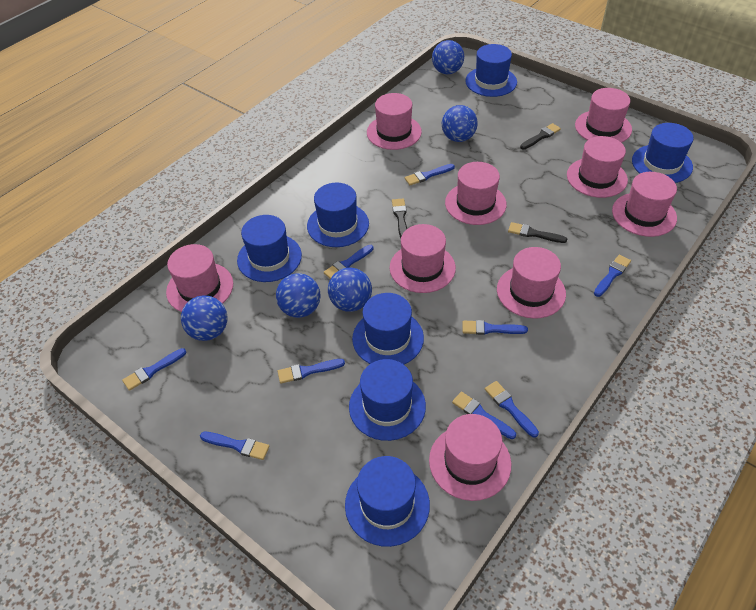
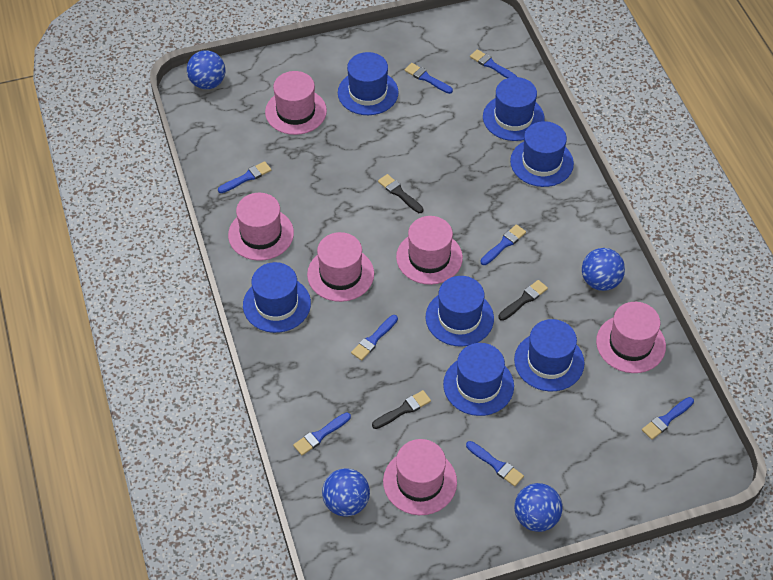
blue ball: [181,295,228,341] [276,273,321,318] [328,267,372,312] [432,40,464,74] [442,105,478,142] = 5 -> [187,50,225,89] [322,468,370,517] [514,483,563,532] [582,248,625,291] = 4
blue brush: [122,348,186,391] [200,432,269,460] [277,359,345,383] [324,245,374,279] [405,164,455,185] [452,392,516,439] [462,320,528,335] [485,381,539,438] [594,255,631,297] = 9 -> [218,161,271,193] [293,412,351,455] [351,315,398,361] [405,63,453,94] [466,441,524,486] [470,49,517,78] [480,224,526,265] [642,397,694,440] = 8
pink hat: [166,244,233,312] [367,93,422,150] [390,224,456,293] [429,414,511,501] [445,162,507,225] [497,247,566,319] [567,136,628,198] [575,88,632,143] [612,172,677,237] = 9 -> [228,193,294,261] [265,71,327,135] [307,232,374,302] [383,439,457,515] [396,216,463,285] [596,302,666,373] = 6

